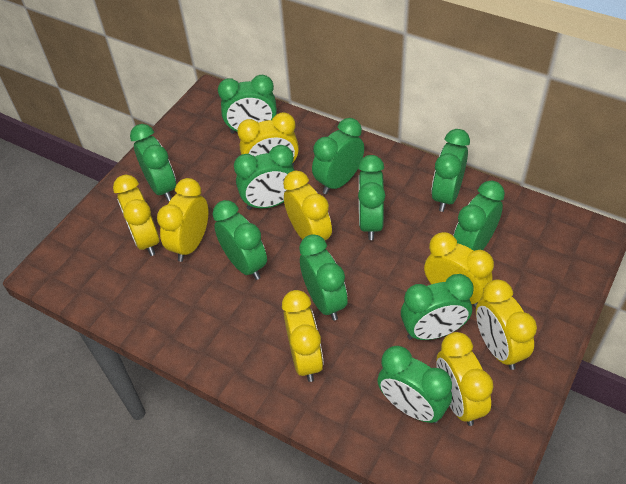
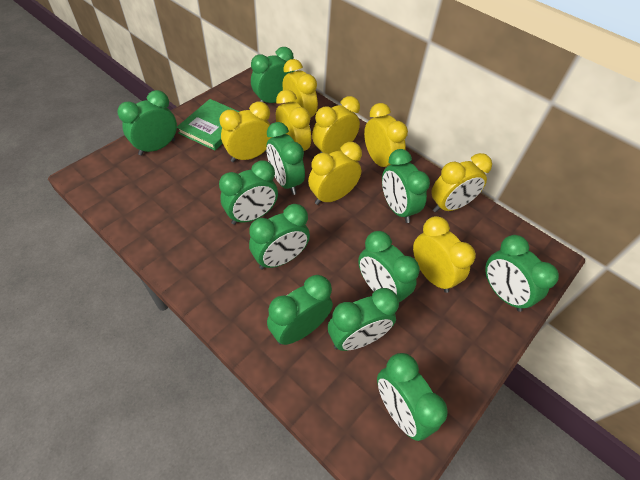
green book: none = 0 -> [177,99,239,151] = 1

